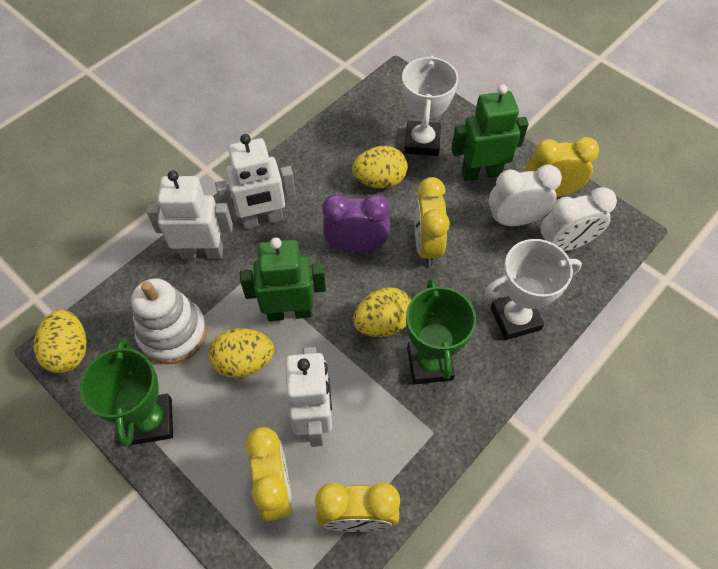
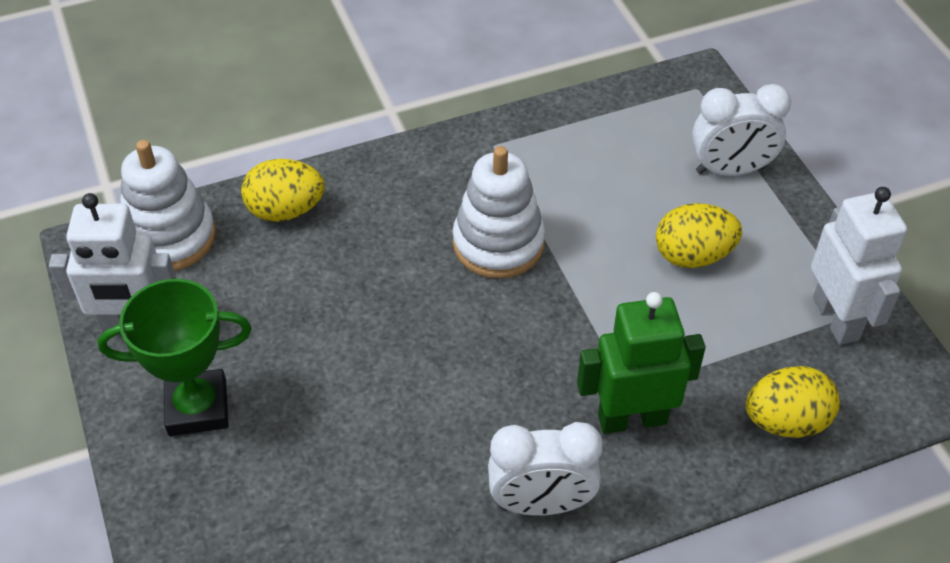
green robot: [240,237,326,321] [451,84,529,181] = 2 -> [577,292,706,434] = 1
green trophy: [80,338,173,447] [406,279,476,384] = 2 -> [98,279,252,436] = 1
purple clock: [322,194,390,252] = 1 -> none = 0
white robot: [146,170,233,259] [215,134,296,229] [285,347,332,447] = 3 -> [49,193,176,334] [811,187,907,345] = 2
white stacking toy: [131,278,207,364] = 1 -> [120,140,216,271] [452,146,545,279] = 2
white trophy: [402,56,458,156] [485,239,582,340] = 2 -> none = 0
yellow clock: [246,427,293,521] [315,483,400,532] [414,177,450,266] [526,137,599,197] = 4 -> none = 0
yellow egg: [34,310,87,373] [208,328,274,378] [352,146,407,188] [353,287,411,337] = 4 -> [241,159,325,222] [656,203,742,268] [745,366,840,438] = 3

